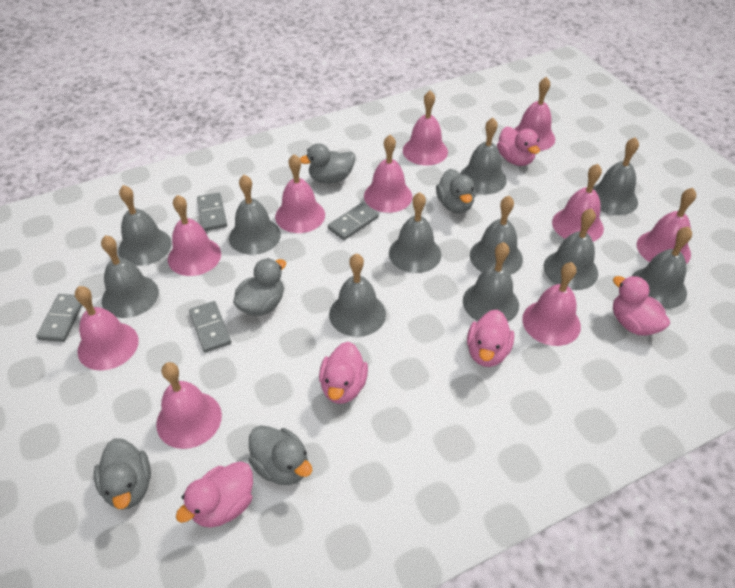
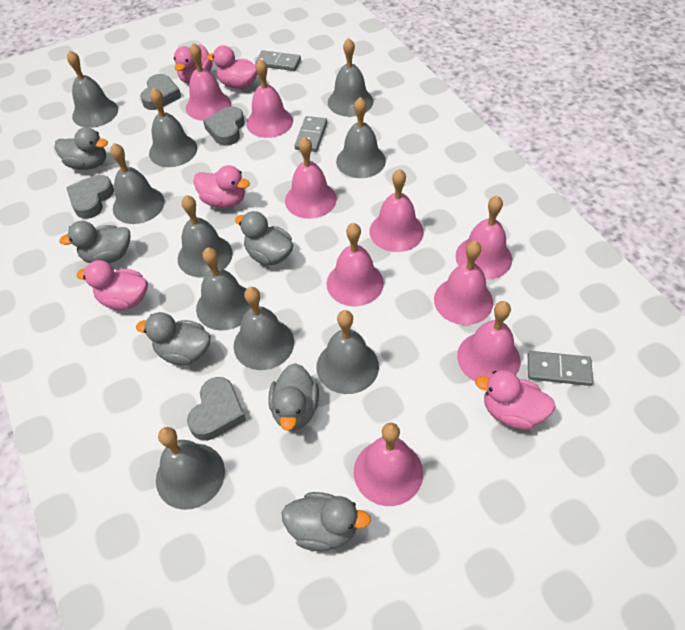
grey bell: [101,235,159,318] [118,185,172,266] [229,175,281,255] [329,253,386,337] [389,192,441,273] [460,118,507,195] [463,242,519,322] [470,196,523,275] [544,208,598,290] [593,137,639,215] [632,226,692,309] = 11 -> [67,50,118,128] [110,143,165,224] [149,88,197,167] [156,427,225,510] [178,195,233,277] [196,247,251,331] [233,287,294,370] [317,310,379,394] [328,38,373,117] [336,97,386,178] = 10
grey domino: [36,294,83,342] [189,301,231,353] [197,192,227,231] [328,202,379,240] = 4 -> [255,50,301,71] [294,116,327,152] [528,351,593,386] = 3
grey duck: [94,438,151,509] [233,258,286,316] [249,425,313,485] [300,143,355,183] [436,169,476,213] = 5 -> [55,127,108,170] [59,221,130,263] [136,312,211,365] [235,211,293,265] [268,363,319,431] [282,492,371,552] = 6
grey heart: none = 0 -> [66,175,114,219] [140,74,181,110] [187,377,246,441] [203,106,244,146] = 4
pink bell: [75,286,139,370] [156,362,222,449] [168,195,221,276] [275,154,325,233] [364,135,412,213] [403,90,448,166] [514,77,555,151] [522,262,581,346] [552,164,604,242] [637,188,696,264] = 10 -> [186,43,231,121] [246,59,293,138] [285,137,337,219] [327,223,384,306] [354,423,423,506] [369,169,424,252] [434,241,493,325] [455,195,512,280] [457,301,520,381] = 9

